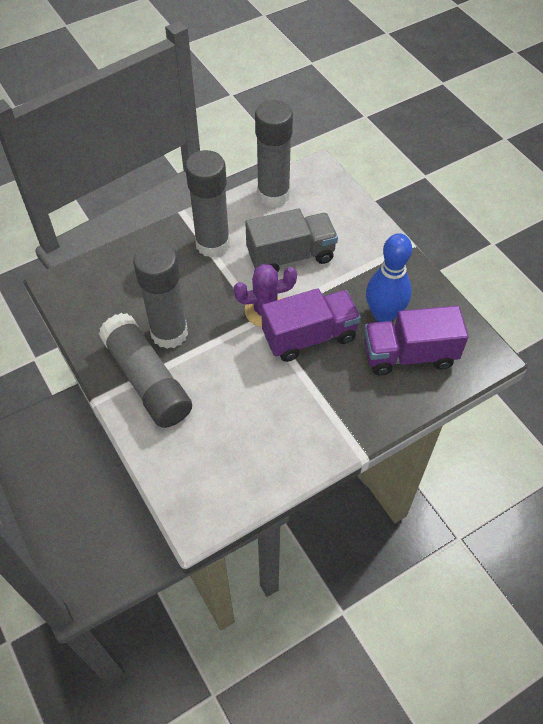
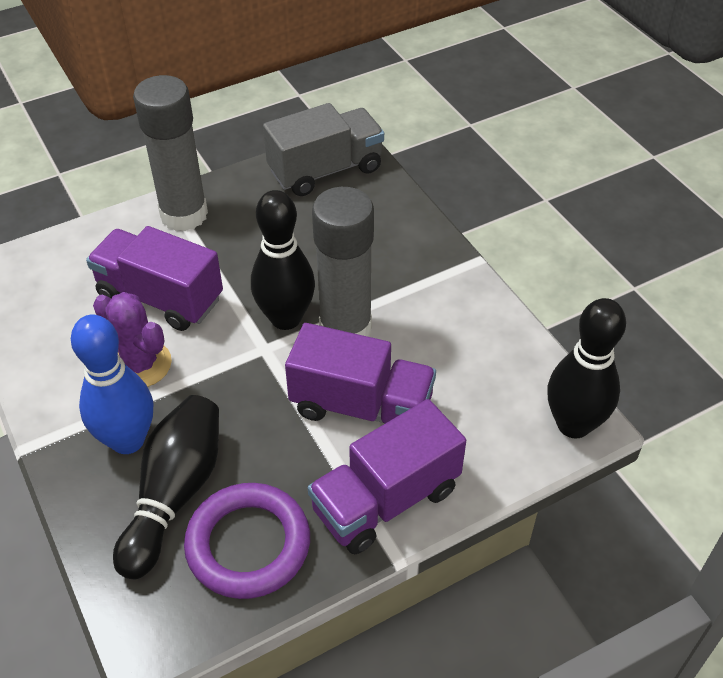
black bowling pin: none = 0 -> [113,395,219,579] [251,190,315,330] [547,298,626,438] = 3
grey glue stick: [99,313,192,428] [133,242,188,349] [185,150,230,258] [255,100,293,207] = 4 -> [133,75,208,231] [312,187,374,337] = 2
purple ring: none = 0 -> [184,483,310,599] = 1
purple truck: [262,288,361,362] [364,306,468,375] = 2 -> [86,226,223,331] [285,323,436,424] [308,399,466,554] = 3

